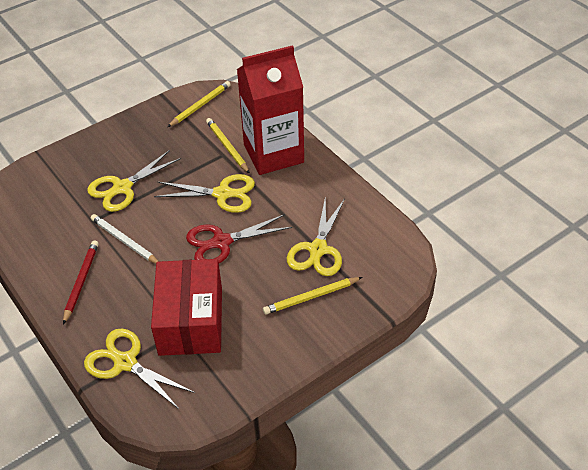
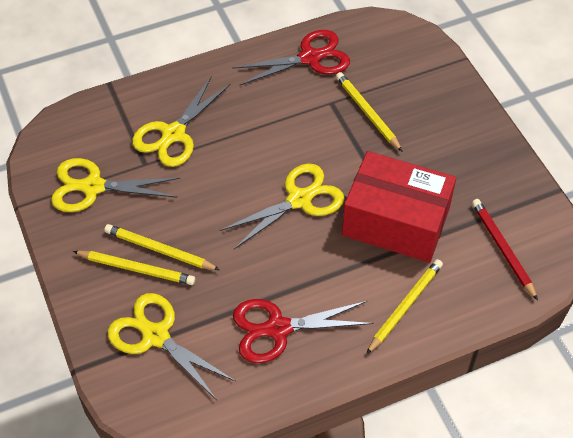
red carton: [237,45,304,175] = 1 -> none = 0
red scissors: [186,214,292,263] = 1 -> [232,30,350,86] [233,299,373,363] = 2
white pencil: [91,214,159,264] = 1 -> none = 0
yellow pencil: [168,81,231,127] [206,118,250,174] [263,277,362,315] = 3 -> [73,251,195,285] [104,224,220,270] [336,72,403,152] [366,259,443,354] = 4

